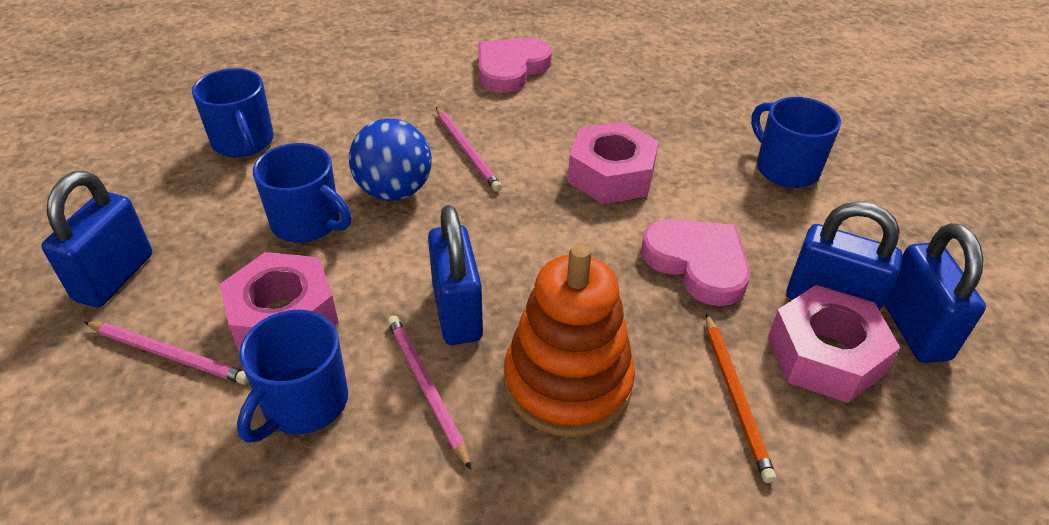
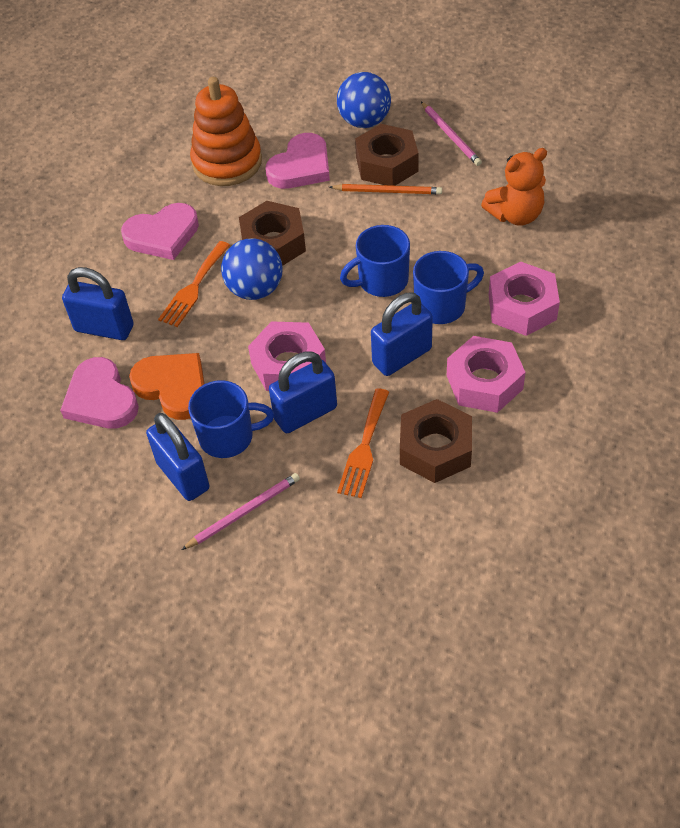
blue ball: [349,118,432,201] = 1 -> [221,238,283,300] [337,72,391,128] = 2
blue mug: [192,68,274,157] [237,309,348,443] [253,143,352,243] [751,97,841,188] = 4 -> [188,380,274,458] [340,225,410,297] [413,251,484,324] = 3
brown nut: none = 0 -> [239,201,306,266] [355,124,419,186] [400,399,472,483] = 3
orange fork: none = 0 -> [158,241,230,327] [337,389,389,498] = 2
orange heart: none = 0 -> [129,353,204,420] = 1
orange teddy bear: none = 0 -> [481,148,547,226] = 1
pink heart: [478,38,552,93] [641,219,750,306] = 2 -> [60,357,139,429] [121,203,199,260] [266,133,330,189] = 3
pink pencil: [84,322,249,384] [387,315,471,470] [436,107,502,192] = 3 -> [181,473,300,550] [421,102,482,166] = 2

